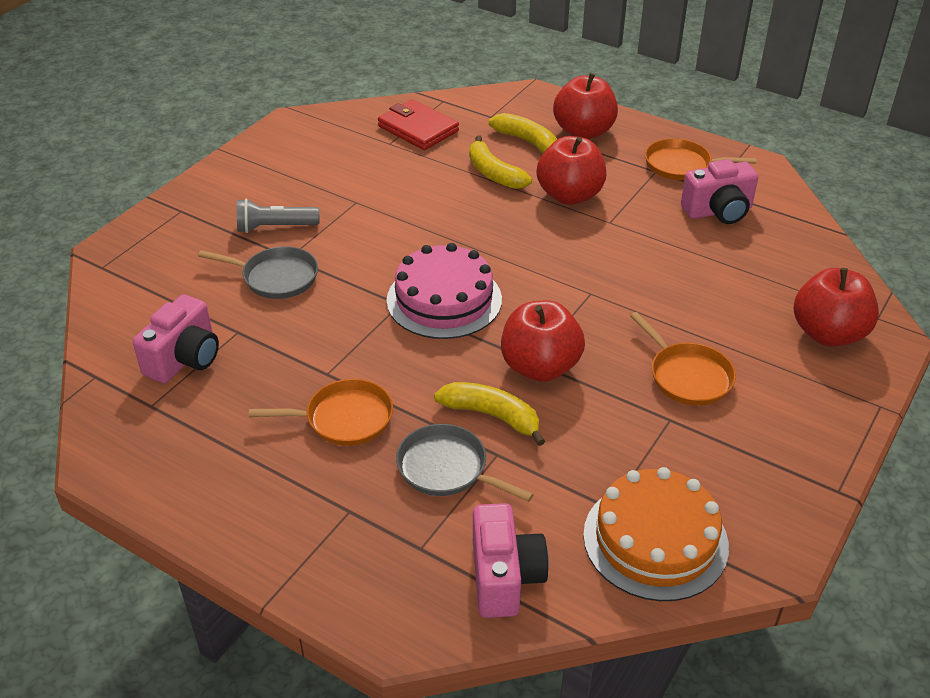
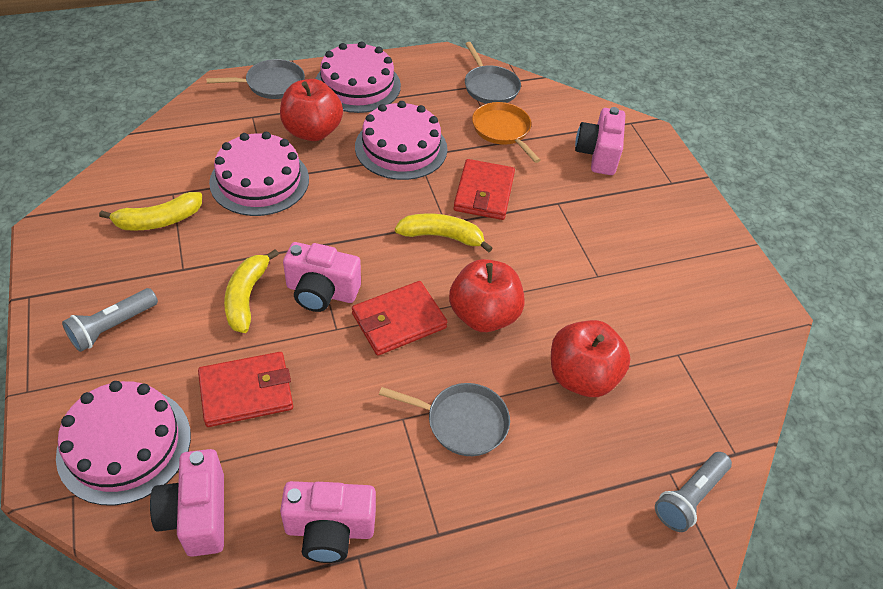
grey flashlight: [237,199,319,233] = 1 -> [62,288,158,352] [655,452,732,532] = 2
grey pan: [198,246,318,299] [396,424,534,502] = 2 -> [206,59,305,99] [379,383,510,456] [465,42,521,104] = 3
orange cake: [583,467,729,601] = 1 -> none = 0
orange pan: [249,379,393,446] [630,312,736,406] [645,138,756,180] = 3 -> [472,102,540,163] = 1
pink cake: [387,243,502,339] = 1 -> [56,381,191,505] [209,132,309,216] [315,41,401,113] [355,101,447,180] = 4
pink camera: [133,294,219,383] [473,503,549,618] [681,159,758,224] = 3 -> [150,449,224,557] [280,481,376,563] [283,242,361,312] [575,107,625,175] = 4
red apple: [501,300,585,382] [537,136,606,205] [553,73,618,139] [794,268,879,346] = 4 -> [280,79,343,141] [449,259,525,332] [551,320,631,397] = 3
red wallet: [378,99,459,150] = 1 -> [198,352,293,427] [352,281,447,356] [453,159,515,220] = 3

